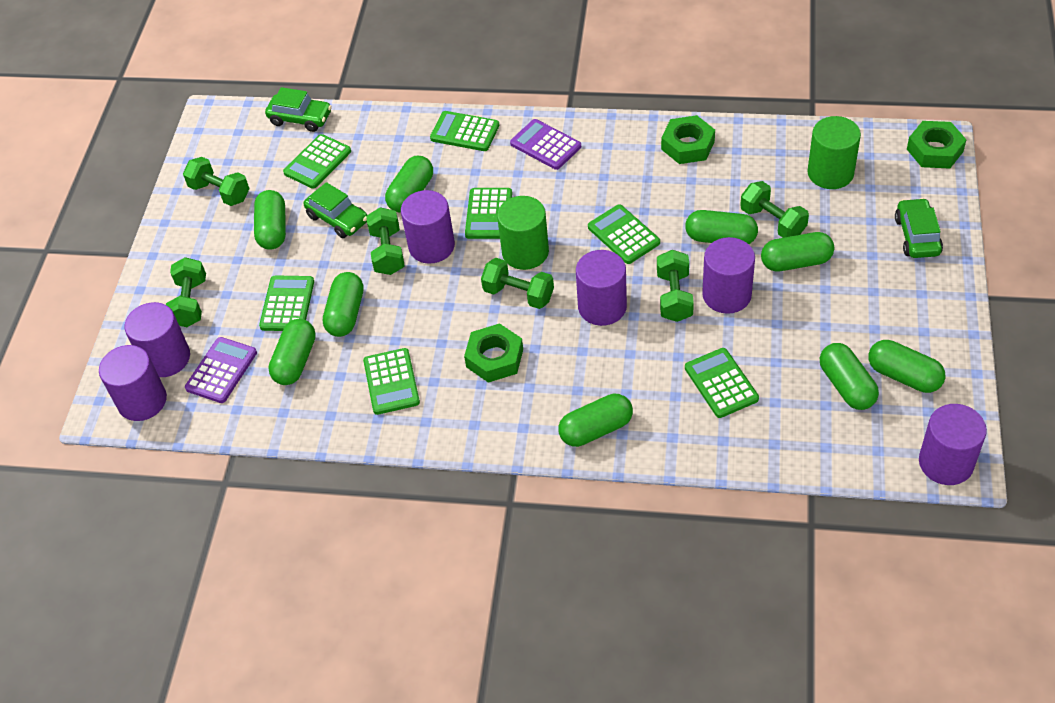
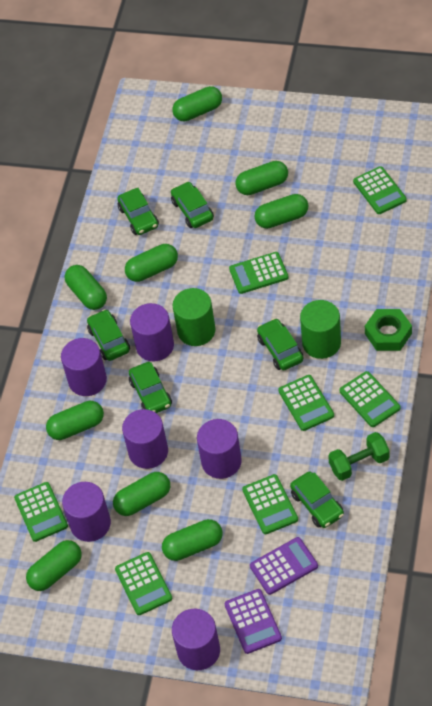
green car: [265,87,332,132] [304,182,367,238] [895,198,943,258] = 3 -> [87,309,130,361] [117,188,159,235] [129,362,172,413] [171,182,214,228] [257,318,303,370] [290,471,344,528] = 6
green dumbbell: [166,257,206,327] [183,157,250,206] [366,207,405,275] [481,258,554,309] [657,250,694,322] [740,181,809,238] = 6 -> [328,432,390,481] = 1
green nut: [464,323,523,383] [661,115,715,164] [907,121,966,169] = 3 -> [365,309,412,351] = 1

